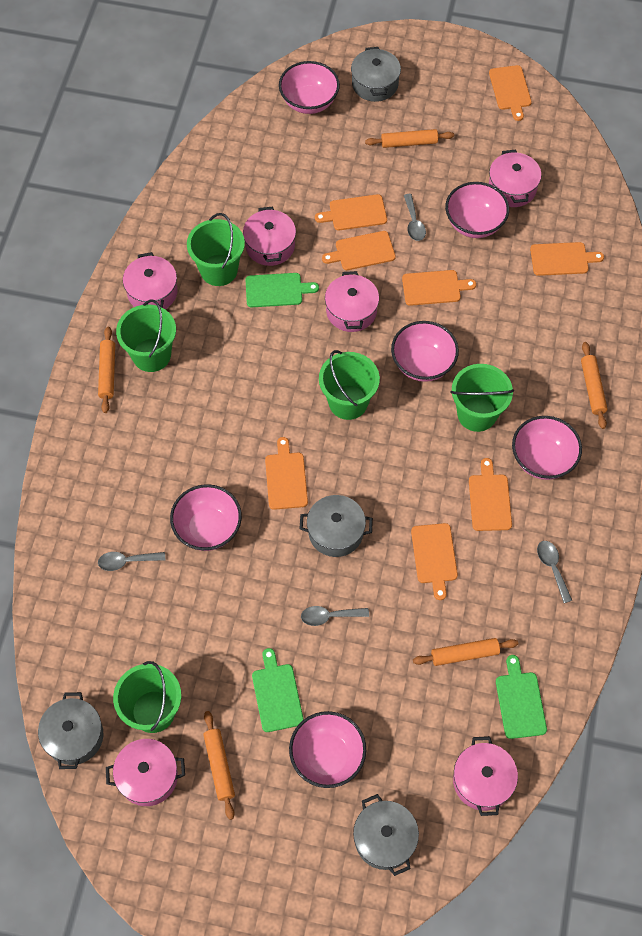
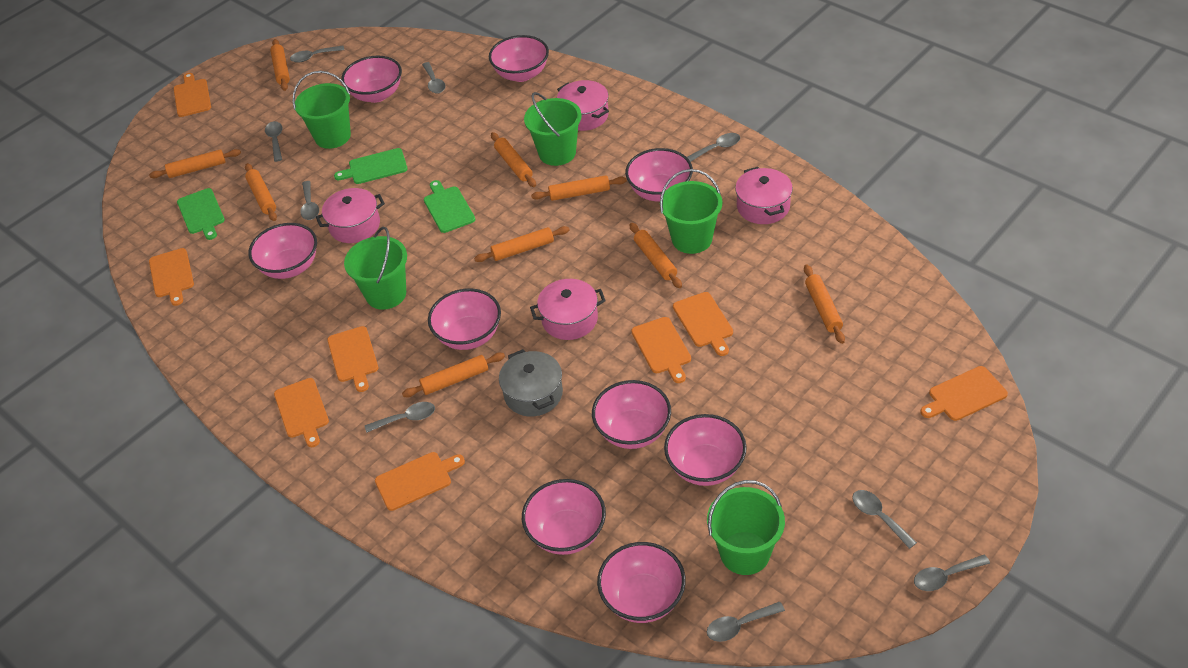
grey pot: [38,692,103,769] [299,495,373,557] [351,47,401,102] [353,794,419,876] = 4 -> [499,349,563,417] = 1
grey spoon: [98,552,165,571] [301,606,369,626] [404,194,426,241] [537,541,572,603] = 4 -> [265,121,283,162] [290,46,344,63] [300,181,319,220] [365,402,435,433] [422,62,446,94] [687,133,740,162] [707,602,785,642] [852,490,917,549] [914,555,990,591] = 9
orange rolling pin: [98,327,115,413] [203,711,235,820] [365,129,454,148] [413,638,518,666] [581,342,607,429] = 5 -> [149,149,241,178] [245,163,277,221] [270,39,290,91] [402,353,505,397] [474,226,570,262] [491,132,536,187] [531,175,627,201] [630,223,682,288] [804,265,845,344] = 9
pink bowl: [170,484,242,551] [279,61,340,114] [289,711,366,788] [391,321,459,382] [445,182,509,238] [512,416,582,480] = 6 -> [248,223,317,279] [341,56,402,103] [428,288,501,350] [489,35,549,82] [522,479,606,555] [592,380,671,449] [597,542,686,623] [625,148,693,201] [664,414,747,486] = 9
pink pot: [106,739,185,806] [123,252,178,309] [243,206,296,266] [325,271,379,332] [453,736,518,816] [489,150,541,207] = 6 -> [316,188,385,243] [530,279,606,340] [557,80,609,131] [735,167,793,224] = 4

